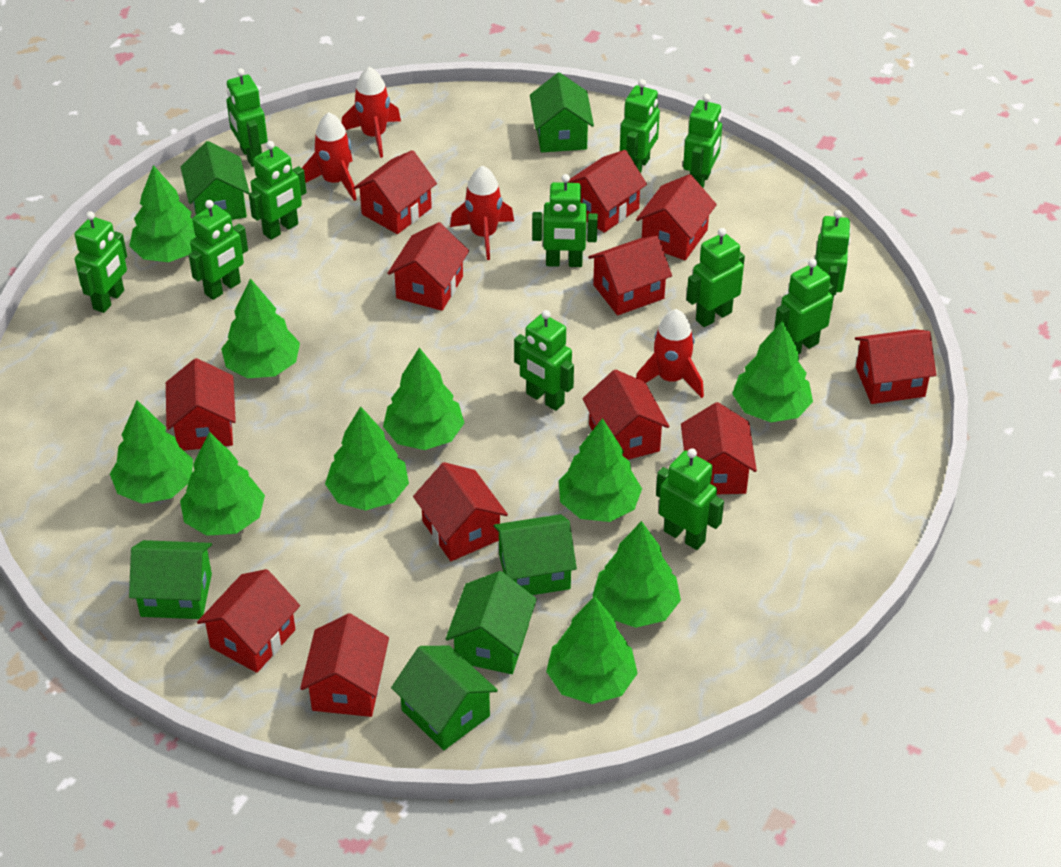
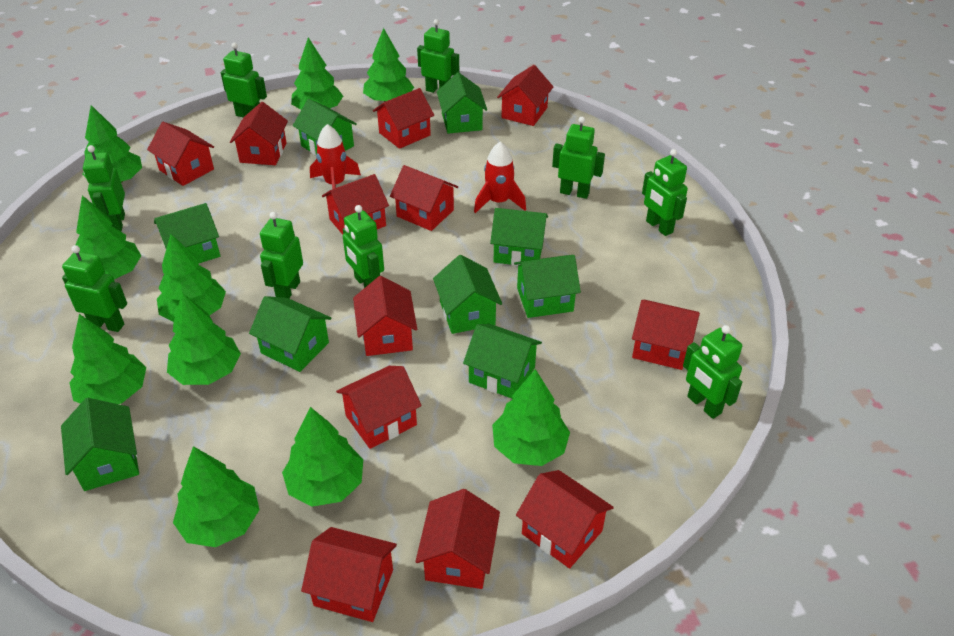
green house: [129,540,212,619] [181,141,250,220] [391,646,498,750] [446,571,537,674] [494,514,577,595] [530,72,594,152] = 6 -> [61,398,139,491] [154,203,220,263] [249,296,331,372] [293,99,357,155] [433,255,502,334] [437,72,487,134] [463,324,542,399] [490,208,548,266] [514,255,581,318] = 9
green robot: [75,211,127,313] [189,200,248,300] [226,68,268,167] [249,141,306,240] [514,310,574,411] [532,174,598,267] [620,79,660,173] [656,448,724,550] [683,94,722,188] [686,228,745,327] [774,259,834,355] [815,210,851,311] = 12 -> [62,245,127,332] [83,145,125,231] [221,42,267,117] [260,212,303,298] [343,205,384,288] [417,19,459,93] [552,117,605,199] [642,149,688,236] [683,325,742,419] = 9
red rocket: [302,112,357,201] [342,67,401,158] [450,165,514,260] [636,309,704,398] = 4 -> [310,124,361,189] [474,141,526,213] = 2

